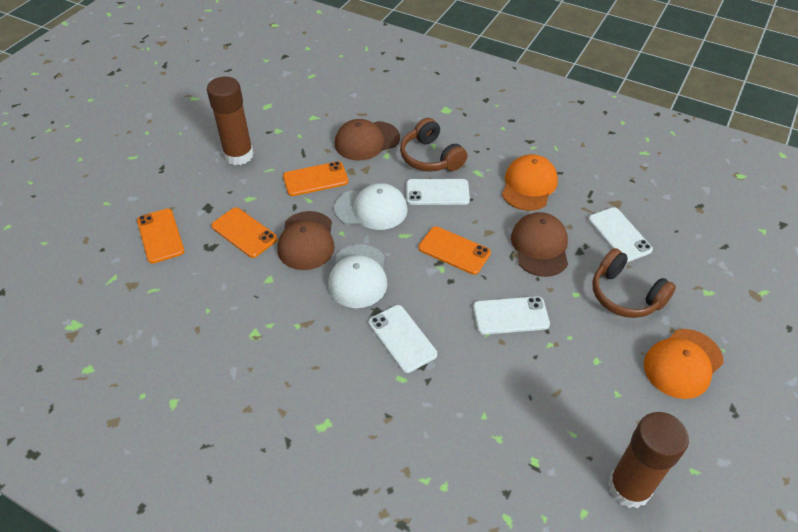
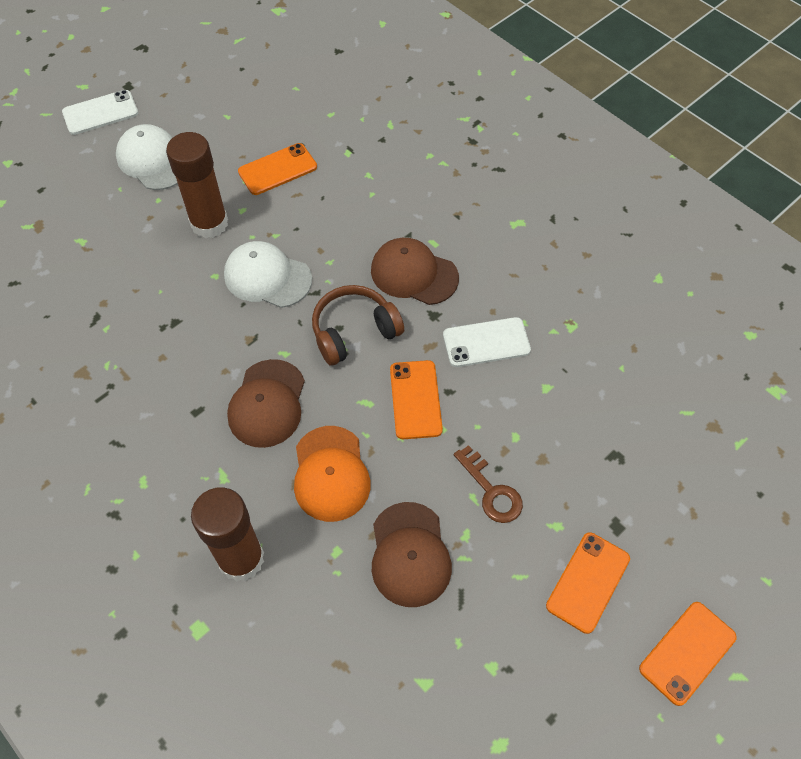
brown headphones: [400,118,467,172] [592,248,676,318] = 2 -> [312,285,404,366] = 1
brown key: none = 0 -> [454,445,523,523] = 1
orange cap: [502,154,558,211] [644,329,724,399] = 2 -> [294,426,370,522] = 1
white phone: [369,305,437,373] [406,179,470,205] [473,296,550,335] [588,207,653,262] = 4 -> [62,90,138,135] [443,317,531,367] = 2

